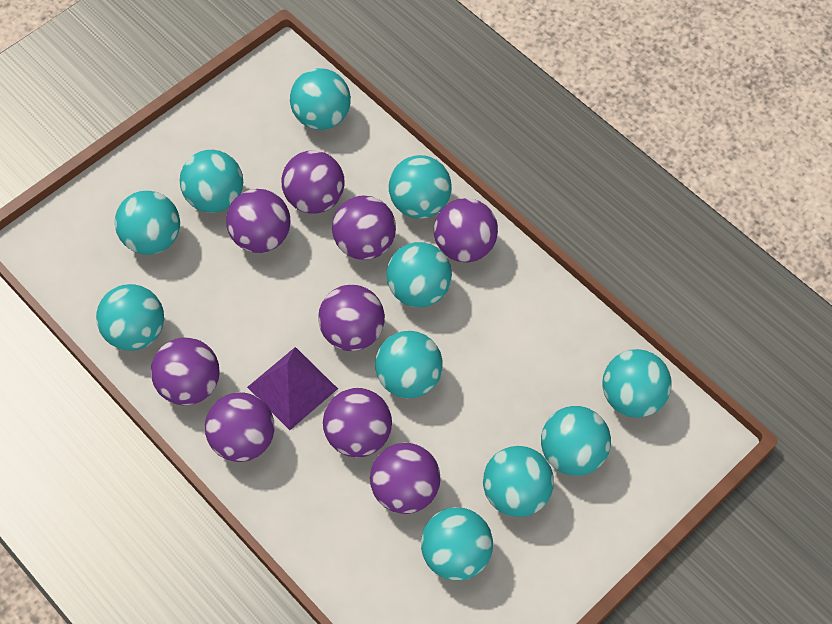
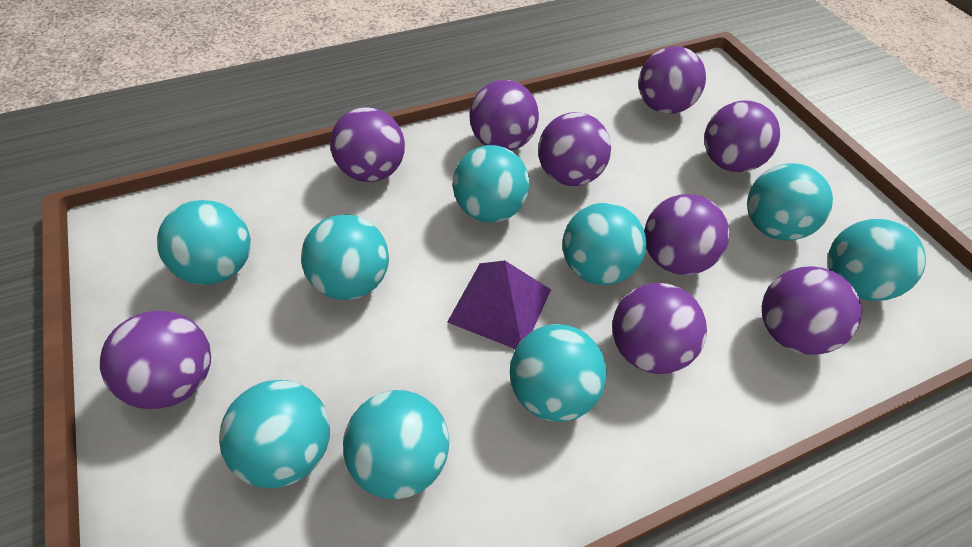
turquoise ball: [96,284,164,351] [115,191,180,255] [180,150,243,213] [290,68,351,130] [375,331,443,398] [386,242,452,307] [389,155,452,219] [421,507,493,581] [483,446,554,517] [541,406,611,476] [603,349,672,418] = 11 -> [157,200,251,285] [219,380,330,488] [301,215,389,300] [343,390,449,499] [453,145,529,222] [510,324,607,422] [562,203,646,285] [747,163,833,240] [828,219,926,301] = 9

